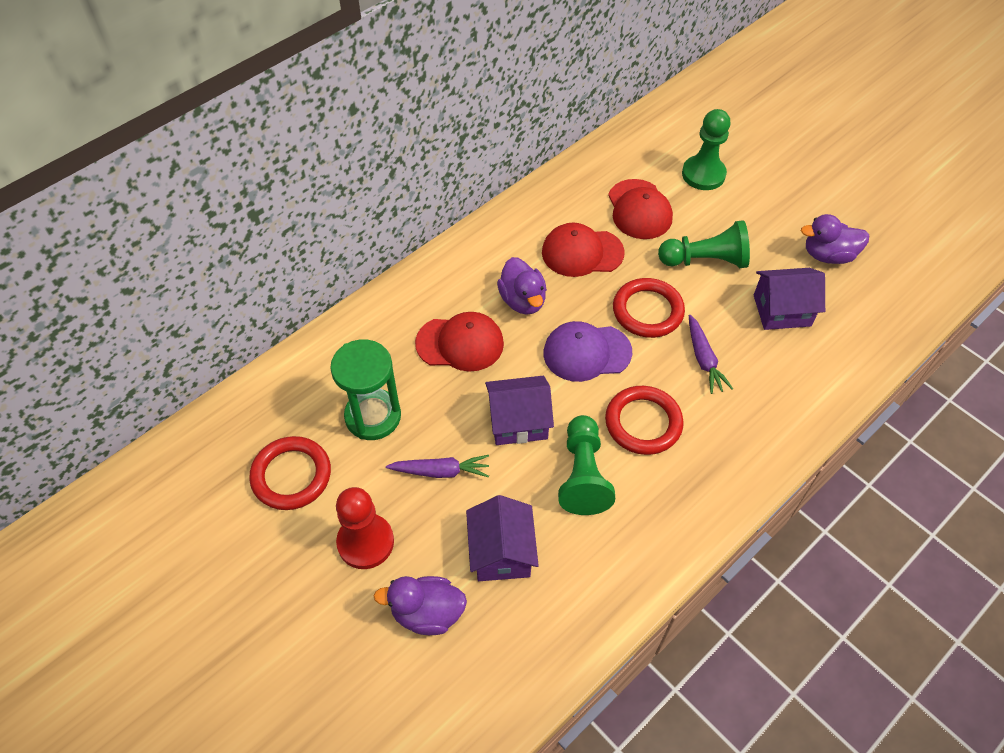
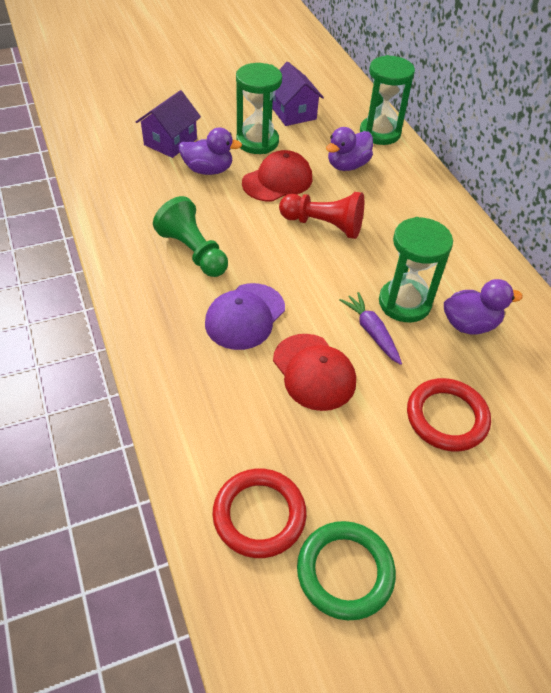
green hourglass: [330,340,401,440] = 1 -> [236,63,282,154] [360,55,415,145] [379,217,453,322] = 3
green pawn: [558,415,615,515] [658,220,750,268] [682,109,731,190] = 3 -> [153,196,228,277] = 1
green ring: none = 0 -> [297,521,396,620] = 1
purple carrot: [386,455,489,478] [689,315,733,394] = 2 -> [340,292,402,365] = 1
purple house: [466,495,539,581] [485,376,554,445] [754,268,825,330] = 3 -> [136,90,201,158] [272,62,324,126] = 2
red cap: [415,312,504,372] [542,222,625,277] [608,179,673,239] = 3 -> [242,150,312,202] [273,334,356,411] = 2
red ring: [249,436,331,510] [605,386,684,455] [613,278,685,338] = 3 -> [212,469,307,558] [407,378,491,452] = 2

